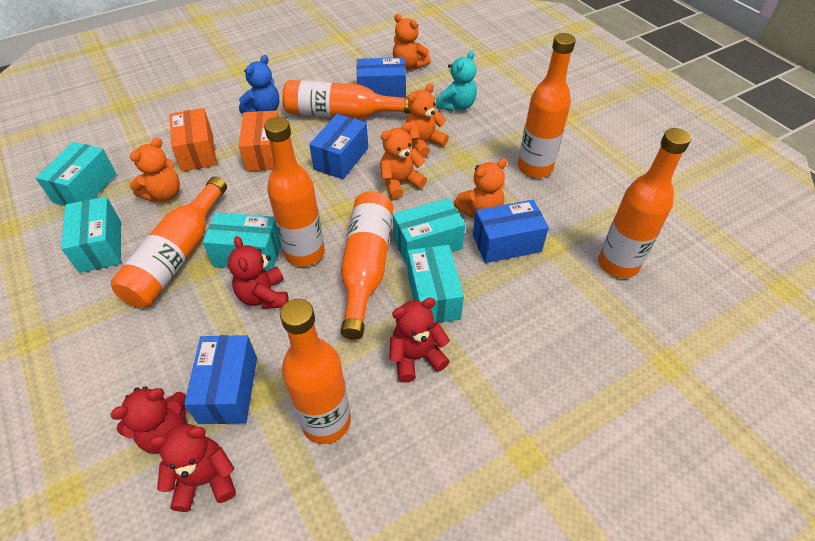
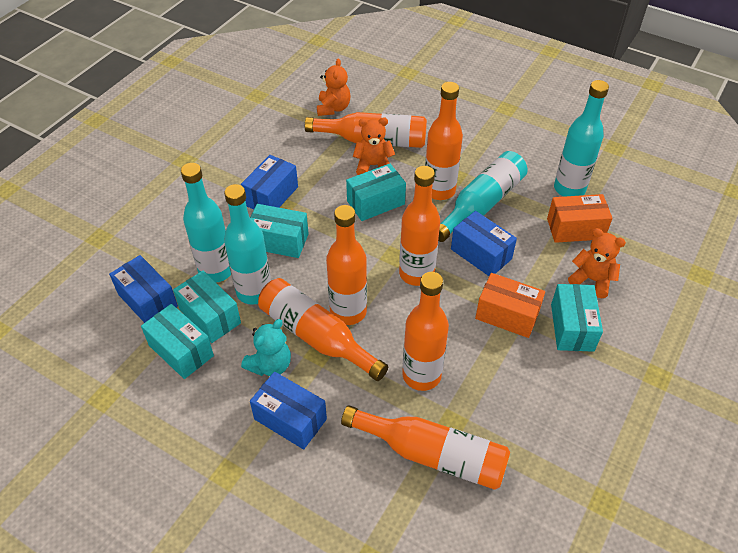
blue teddy bear: [239,55,279,113] = 1 -> none = 0
orange teddy bear: [130,137,180,202] [380,122,427,199] [393,14,431,70] [406,83,449,158] [454,158,507,217] = 5 -> [317,58,350,116] [353,117,395,175] [568,228,626,298] = 3
red teddy bear: [110,386,186,454] [149,424,236,512] [228,236,289,309] [389,298,450,383] = 4 -> none = 0
turquoise bottle: none = 0 -> [181,163,231,283] [224,184,271,305] [438,151,528,242] [554,80,609,197] = 4

